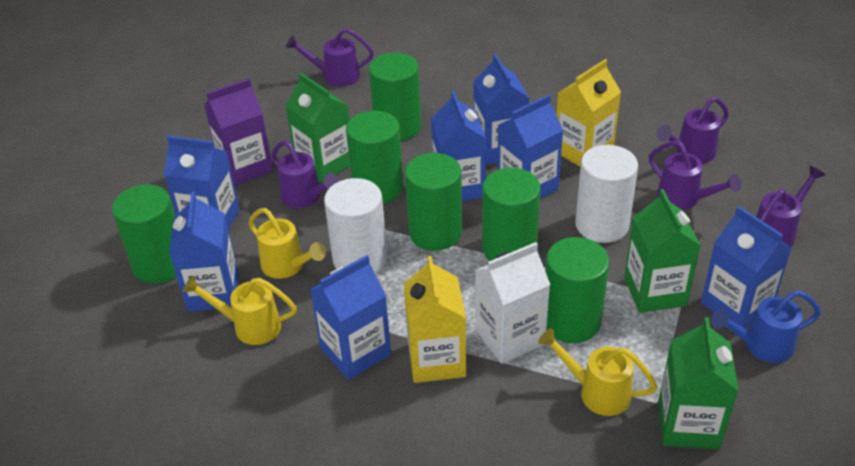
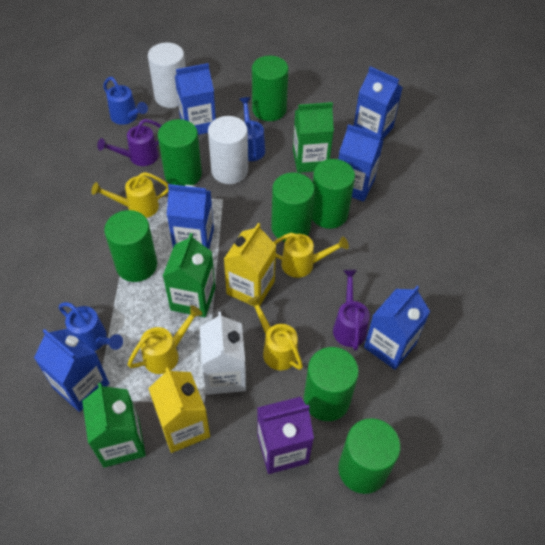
blue carton: [164,135,239,230] [169,192,238,312] [310,255,391,380] [431,91,486,201] [473,54,529,164] [497,95,563,199] [701,206,792,329] = 7 -> [34,329,109,412] [167,184,214,249] [175,63,216,135] [338,124,383,202] [354,66,403,140] [364,286,430,370] = 6
blue watering can: [711,290,821,363] = 1 -> [59,302,123,351] [103,77,148,125] [239,97,265,161] = 3
green cylinder: [112,184,177,284] [346,111,403,204] [369,53,421,141] [405,153,462,251] [482,168,541,261] [545,237,609,343] = 6 -> [104,210,157,282] [158,119,202,186] [252,56,289,121] [271,173,315,242] [304,347,359,421] [312,159,355,229] [338,418,401,494] = 7
purple watering can: [272,140,339,208] [286,28,374,86] [649,141,741,210] [656,97,729,163] [756,166,825,247] = 5 -> [97,119,162,166] [333,269,370,351] = 2
yellow watering can: [183,276,297,345] [248,208,326,279] [538,328,657,416] = 3 -> [91,172,169,218] [128,305,202,374] [247,295,303,370] [274,233,349,278] = 4

